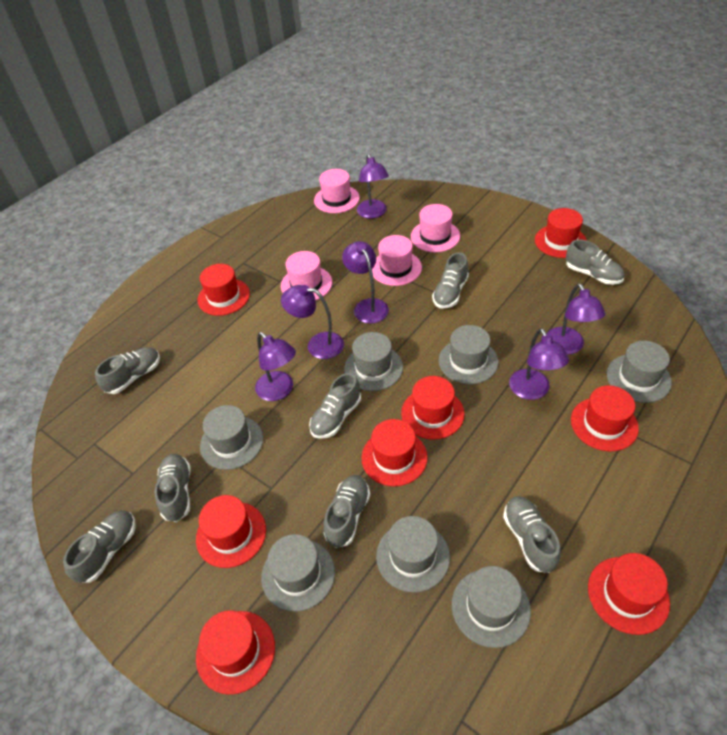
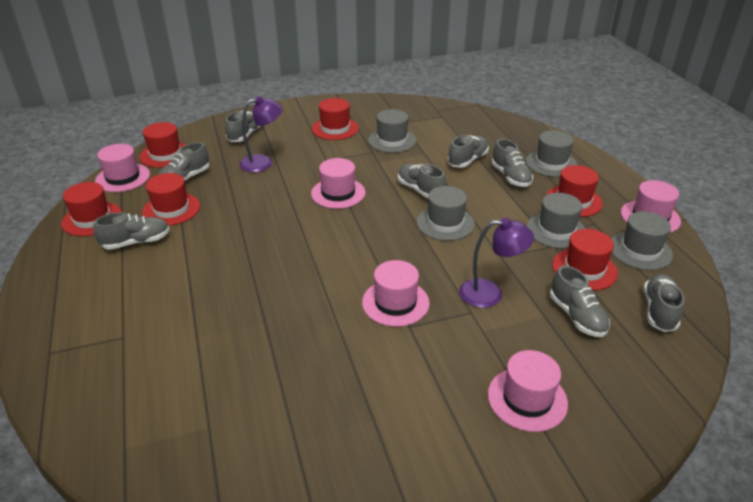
grey hat: [200,405,263,470] [261,534,335,612] [344,332,403,391] [376,516,450,593] [439,325,498,384] [452,566,531,648] [607,341,672,403] = 7 -> [368,109,416,153] [416,186,475,241] [526,130,578,177] [527,193,585,249] [611,211,673,270] = 5
pink hat: [281,251,332,300] [314,169,360,213] [372,235,422,286] [411,204,460,252] = 4 -> [95,144,150,192] [311,158,365,209] [362,260,430,327] [488,350,568,432] [621,180,681,233] = 5
purple lamp: [255,332,296,401] [281,285,344,359] [342,241,389,324] [357,154,389,219] [509,328,569,400] [547,283,605,355] = 6 -> [239,96,283,172] [459,218,534,308] = 2
red hat: [196,495,266,568] [196,610,275,695] [198,264,250,316] [361,419,428,486] [401,376,465,440] [535,208,587,258] [571,385,639,451] [588,553,670,635] = 8 -> [61,182,122,236] [139,122,186,168] [142,173,200,226] [312,98,359,140] [546,165,603,217] [552,229,618,290] = 6

